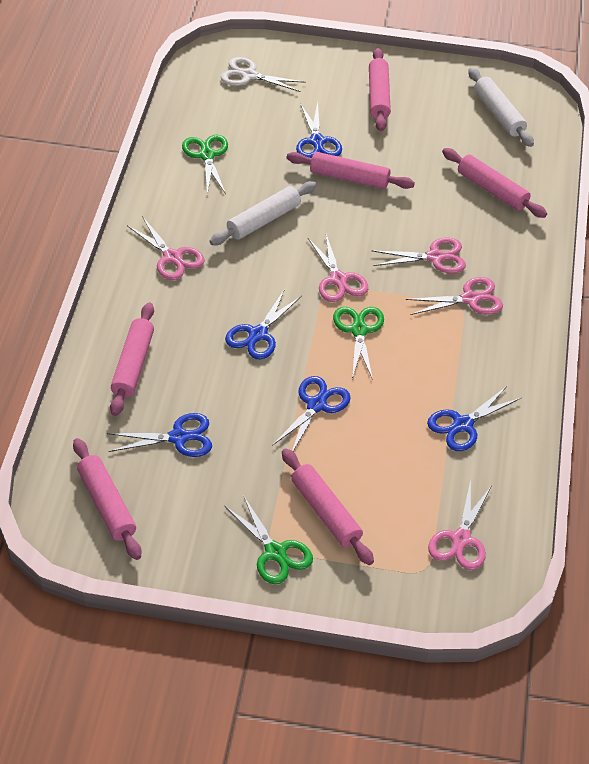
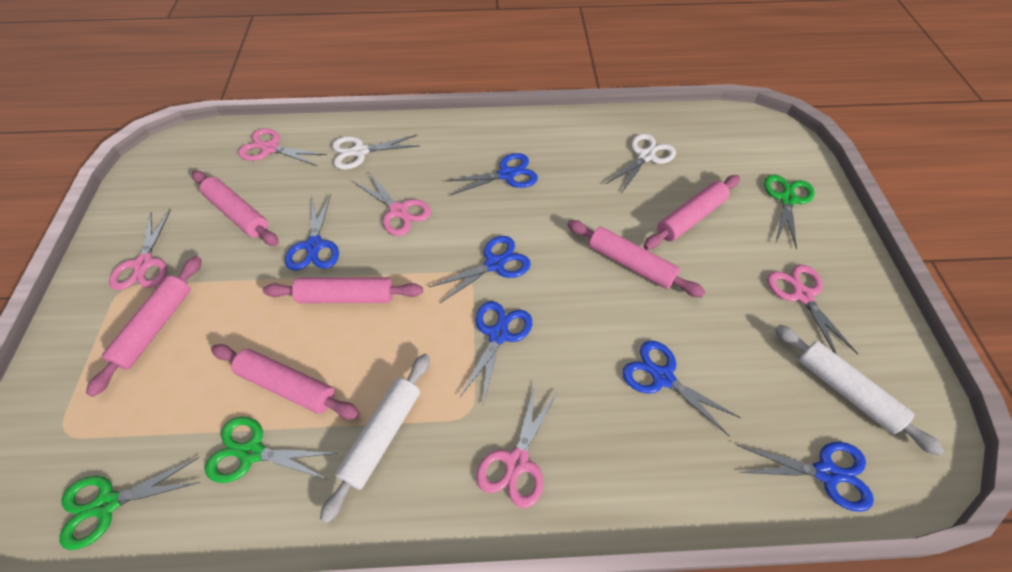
blue scissors: [107,413,212,457] [225,289,302,360] [272,376,351,451] [296,102,342,158] [427,386,521,451] = 5 -> [285,193,339,271] [429,236,531,303] [445,153,538,195] [460,301,532,403] [622,341,741,436] [739,442,874,512] = 6
white scissors: [221,57,306,92] = 1 -> [332,135,420,170] [606,133,676,194] = 2

